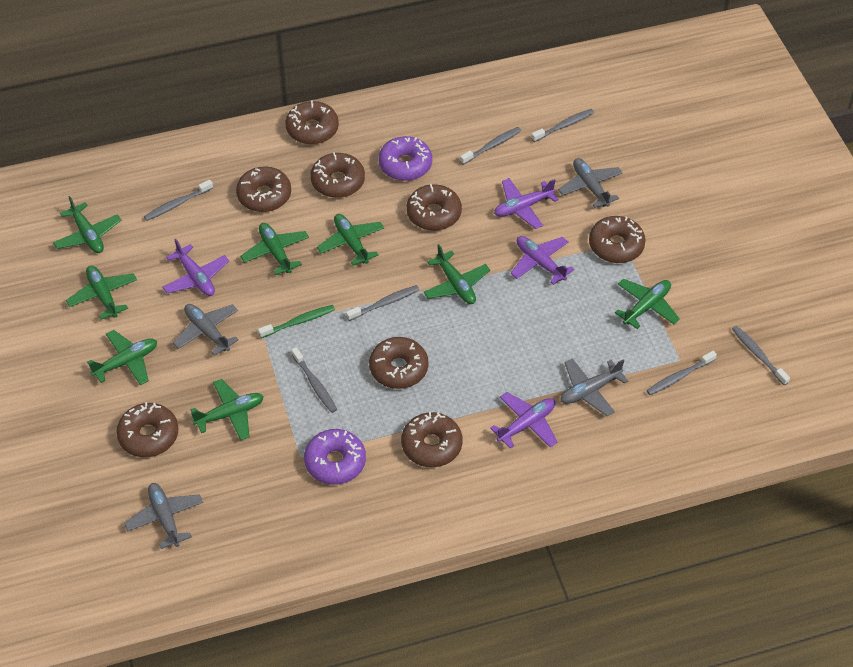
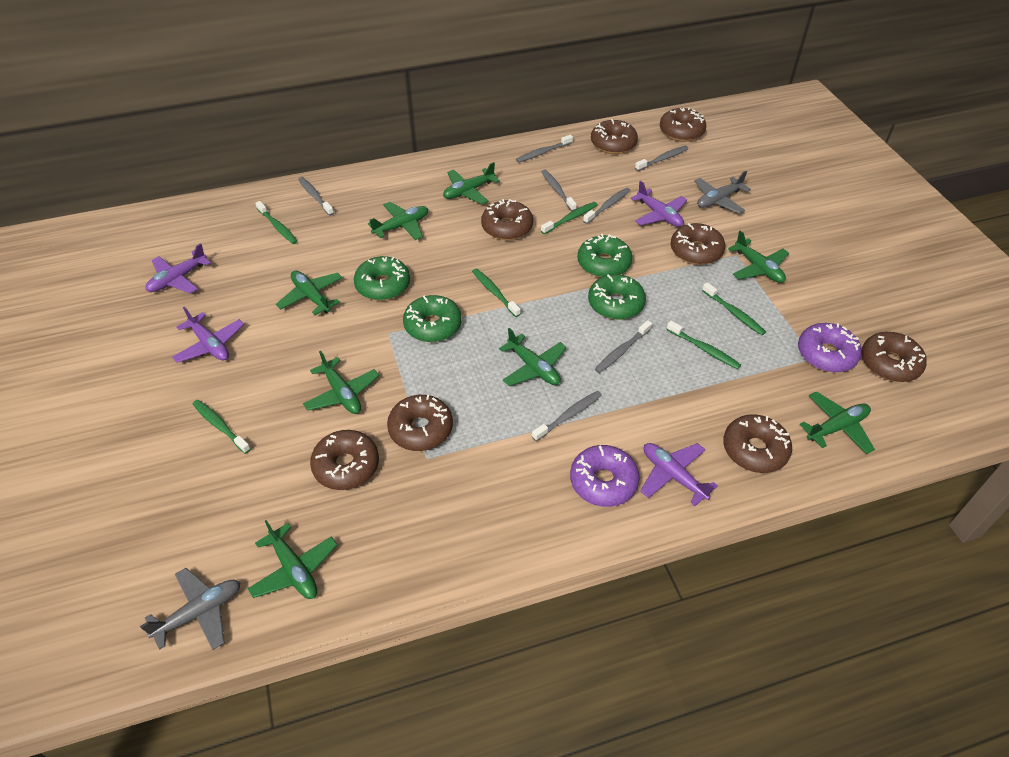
green donut: none = 0 -> [354,256,410,300] [403,295,462,342] [578,234,632,277] [588,274,646,320] = 4
green toothbrush: [258,305,335,338] = 1 -> [192,400,251,454] [255,201,298,244] [472,268,521,317] [541,202,597,234] [666,321,741,369] [702,282,766,335] = 6
grey plane: [124,483,203,549] [173,304,239,356] [558,158,623,208] [560,358,628,416] = 4 -> [140,568,240,650] [694,171,751,214] = 2

